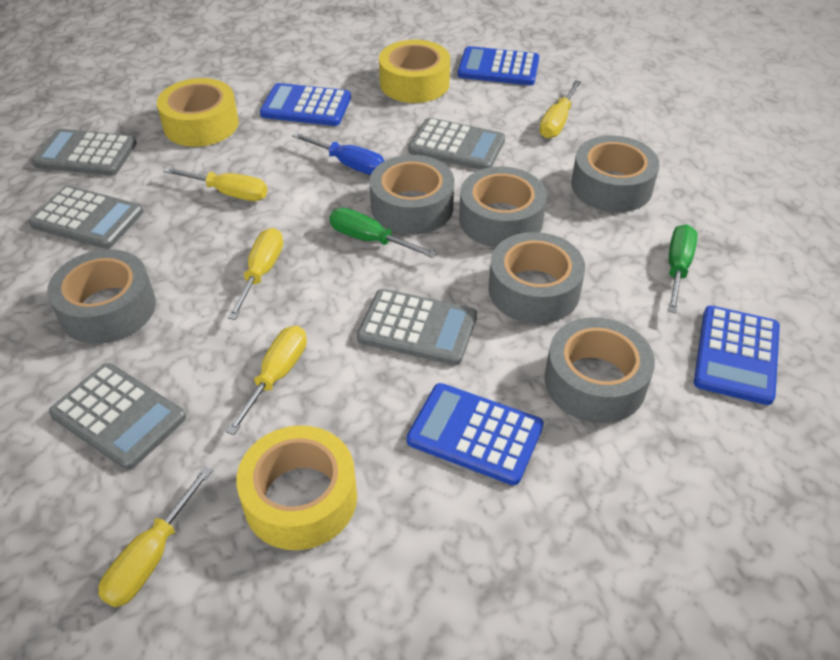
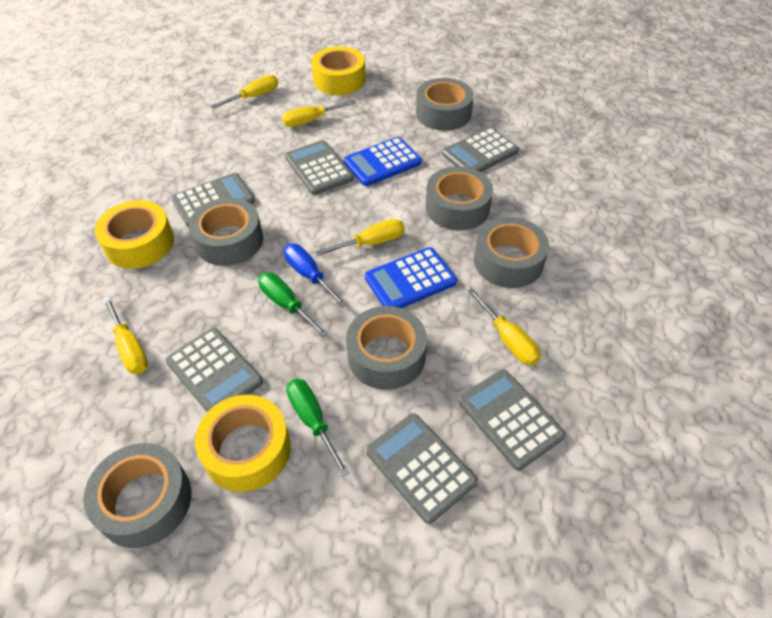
blue calculator: [260,83,351,126] [407,383,544,485] [458,46,539,85] [694,306,780,405] = 4 -> [344,137,422,186] [365,247,457,308] = 2
grey calculator: [29,186,143,249] [32,129,137,176] [49,363,186,470] [357,289,477,365] [408,118,505,170] = 5 -> [165,328,263,412] [171,173,255,227] [285,140,354,195] [366,413,477,524] [442,127,519,172] [458,370,565,470] = 6

